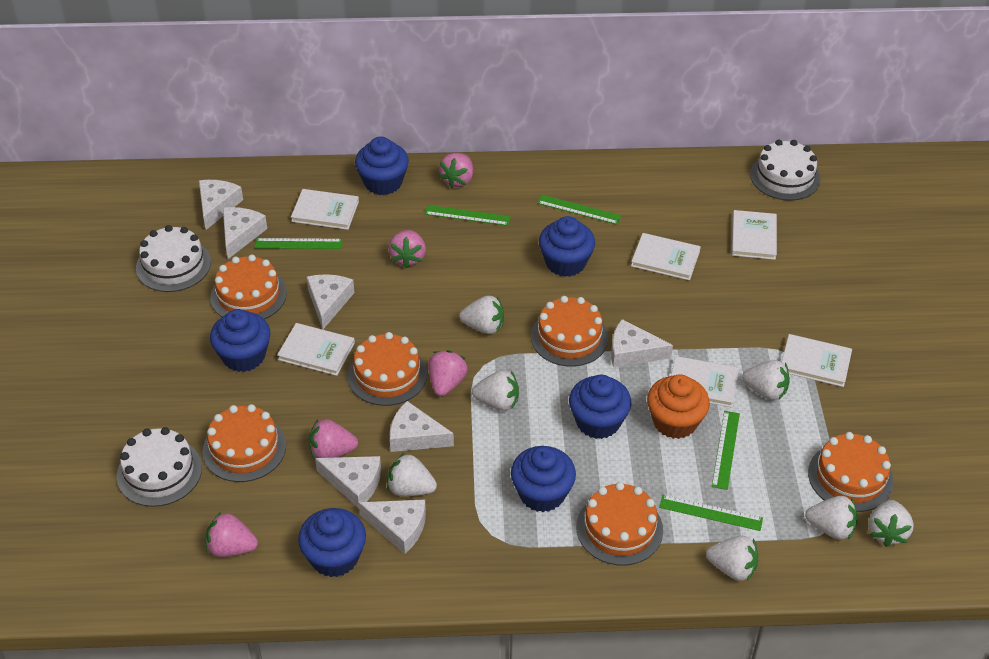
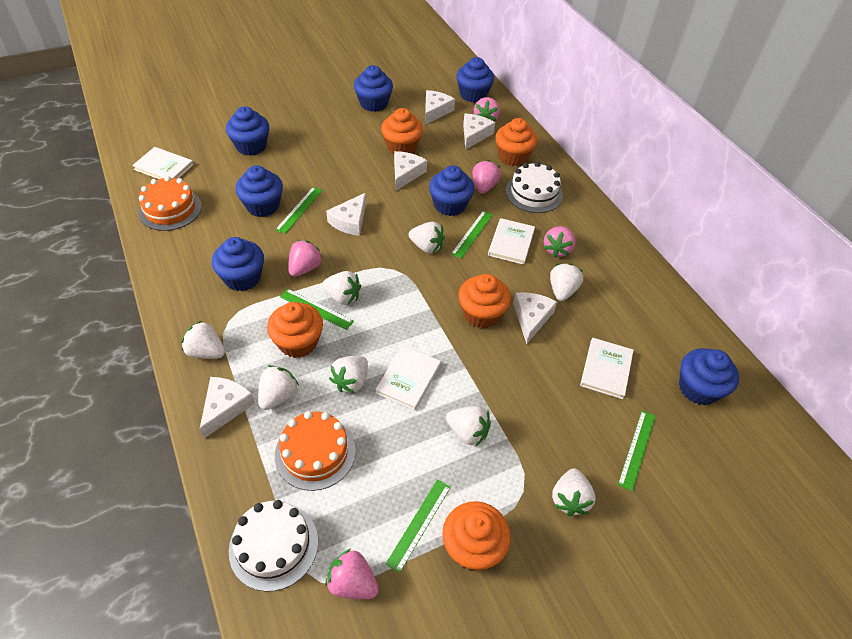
blue cupcake: [210,309,270,372] [298,508,366,577] [355,137,409,195] [511,446,576,512] [539,216,595,277] [569,375,631,439] = 6 -> [212,237,264,291] [226,106,269,156] [236,165,283,217] [354,65,393,112] [429,165,475,216] [456,57,494,103] [679,348,739,405] = 7
orange cake: [202,404,286,482] [210,255,287,319] [348,332,427,406] [531,296,608,367] [576,482,663,565] [808,432,894,512] = 6 -> [138,176,202,231] [275,411,356,491] = 2
orange cupcake: [647,374,710,439] = 1 -> [267,302,323,358] [381,108,423,155] [442,501,511,571] [458,274,511,328] [495,118,537,166] = 5
white book: [277,323,355,376] [291,189,359,230] [631,233,701,280] [671,356,740,408] [732,210,777,260] [782,334,852,387] = 6 -> [132,147,194,179] [375,345,441,410] [488,218,535,265] [580,338,634,399] = 4
white cake: [117,427,202,507] [136,225,211,292] [750,139,821,201] = 3 -> [229,500,318,592] [505,162,563,213] = 2
white cheese: [199,180,243,230] [223,207,267,259] [306,274,354,329] [315,456,381,508] [359,499,426,554] [390,401,454,452] [611,319,673,368] = 7 -> [200,377,255,438] [326,193,366,236] [394,151,427,191] [425,90,455,125] [463,114,495,150] [513,292,557,344] = 6
white strawberry: [387,453,437,496] [459,296,504,334] [472,370,519,411] [706,536,758,581] [742,360,790,400] [805,496,858,540] [868,500,914,546] = 7 -> [181,321,225,359] [258,365,299,410] [322,271,361,305] [329,356,368,394] [409,222,445,253] [446,406,491,447] [550,263,583,301] [552,469,595,516] = 8

